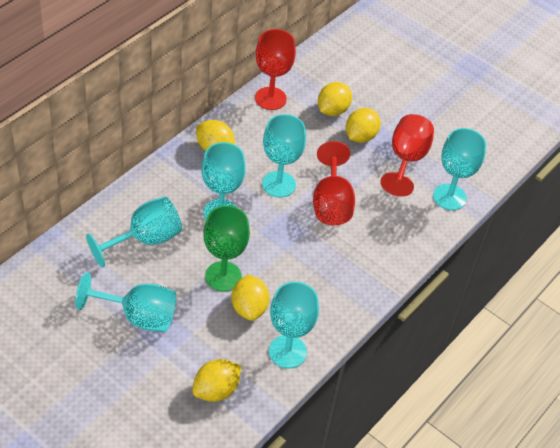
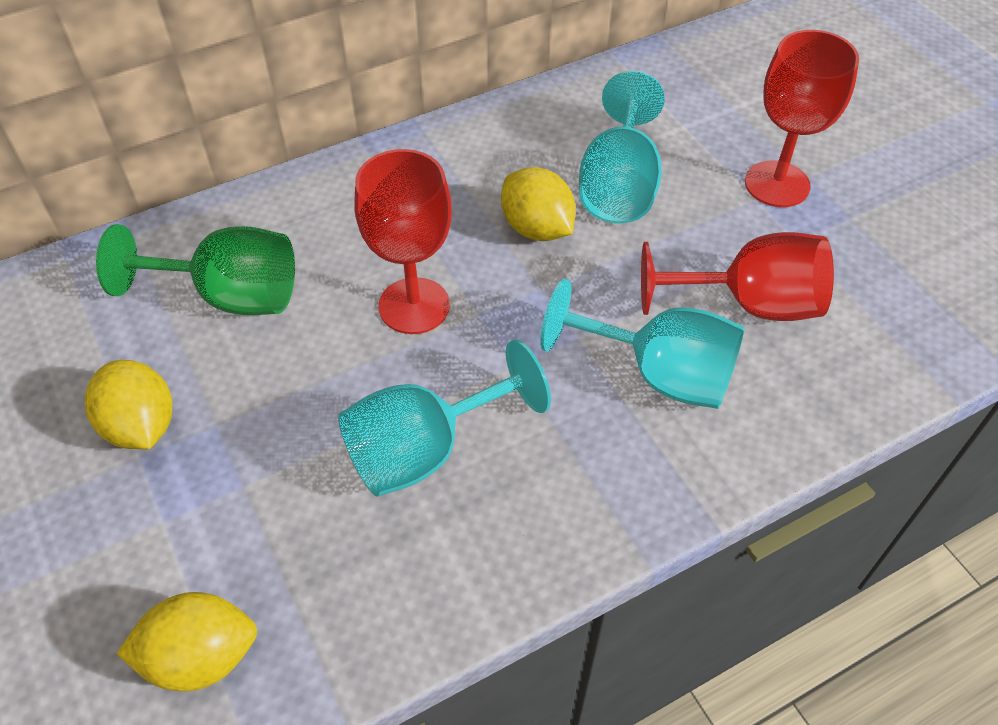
turquoise goblet: [75,273,176,332] [86,197,182,267] [201,142,246,220] [262,114,306,198] [269,282,319,368] [433,128,486,210] = 6 -> [338,339,551,497] [540,279,745,409] [579,71,665,224] = 3
yellow lemon: [192,359,241,402] [196,120,235,151] [231,274,269,321] [318,82,352,116] [346,108,380,143] = 5 -> [85,360,172,449] [116,592,257,691] [501,167,576,241] = 3

